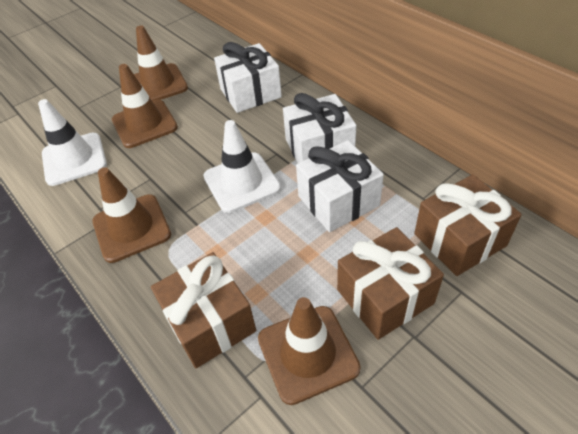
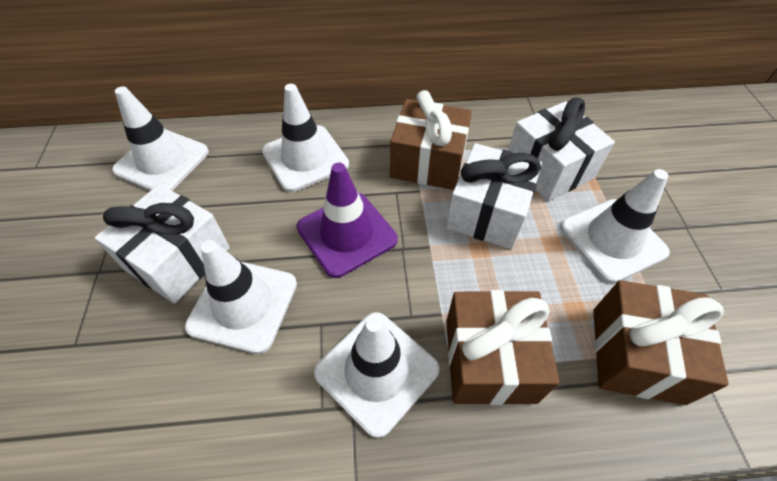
brown traffic cone: [92,167,171,263] [112,64,178,148] [134,26,188,101] [258,297,361,405] = 4 -> none = 0
purple traffic cone: none = 0 -> [297,162,397,278] = 1
white traffic cone: [38,99,107,186] [203,120,281,213] = 2 -> [112,86,209,191] [185,240,297,354] [262,84,349,192] [314,312,439,438] [560,169,670,283] = 5

